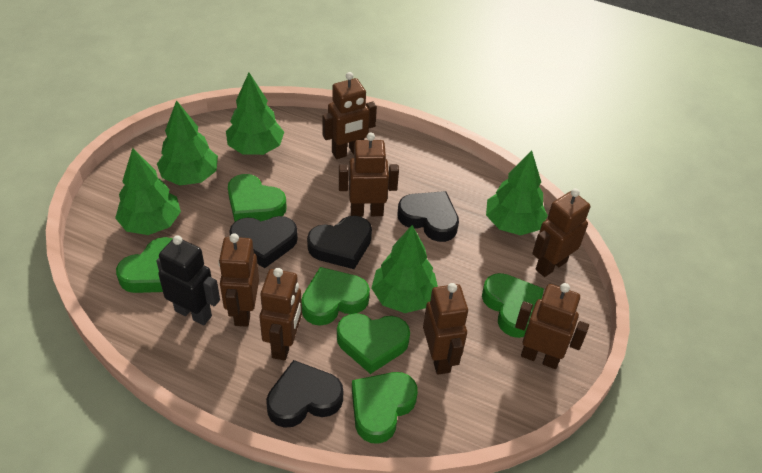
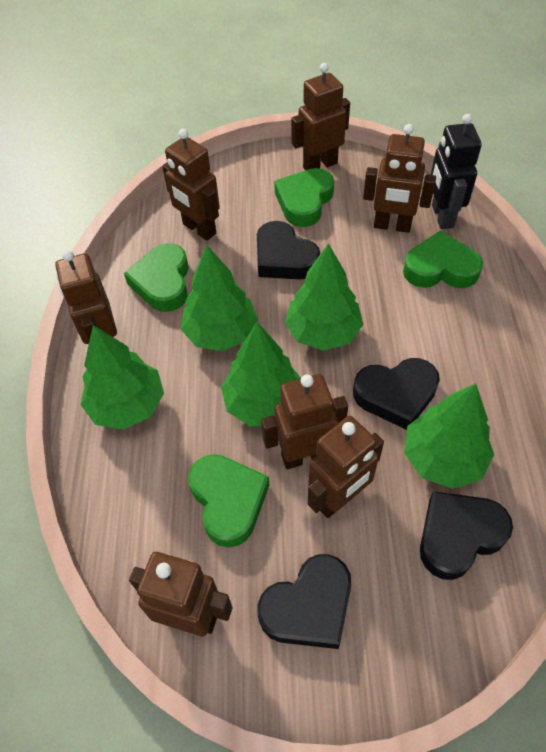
green heart: [116,237,173,293] [228,174,287,222] [301,267,370,326] [337,313,410,374] [352,372,418,444] [482,273,544,338] = 6 -> [124,243,189,312] [188,454,269,548] [274,168,334,227] [403,231,483,288] = 4

